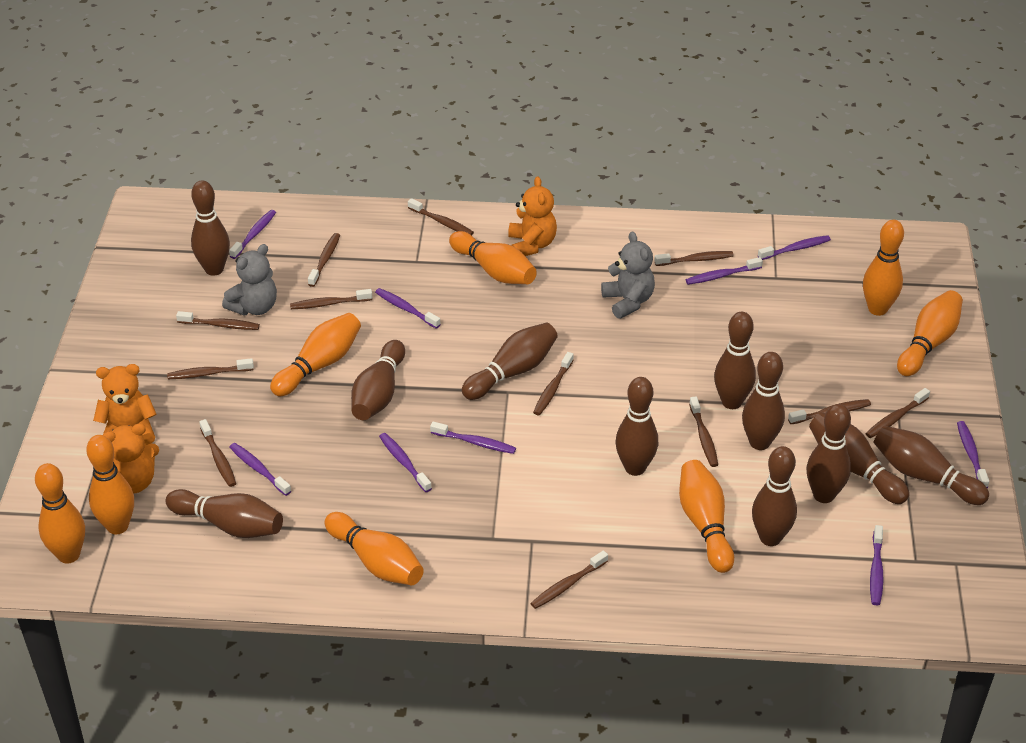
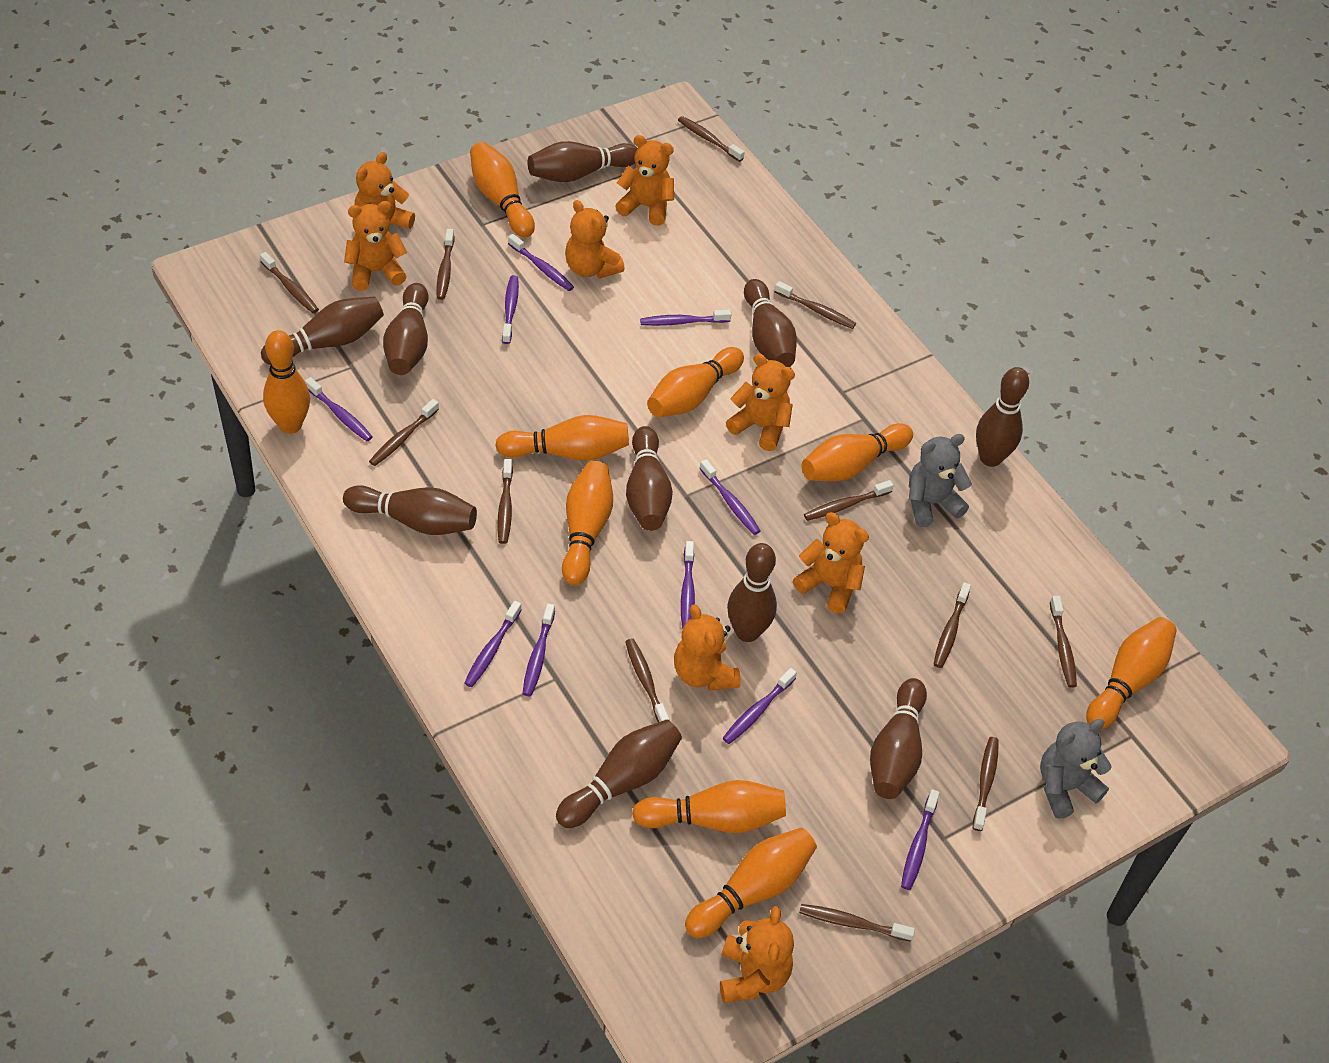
brown bowling pin: [166,489,283,538] [191,180,230,276] [351,340,405,420] [462,323,558,400] [616,377,658,476] [714,312,756,409] [742,352,785,450] [752,446,797,546] [807,404,851,503] [809,412,909,504] [873,426,989,505] = 11 -> [261,296,384,365] [343,485,477,535] [383,283,428,375] [527,141,637,182] [556,720,682,828] [626,426,673,531] [727,543,777,642] [744,279,797,367] [870,678,927,799] [976,367,1029,467] = 10
orange bowling pin: [35,463,85,564] [86,435,134,534] [270,313,361,396] [324,512,424,585] [449,231,537,284] [679,460,734,573] [863,220,904,316] [897,290,963,376] = 8 -> [263,330,310,434] [470,142,535,238] [495,415,629,460] [562,461,613,586] [632,780,786,833] [647,347,744,417] [685,828,817,938] [801,423,913,481] [1086,617,1177,729] = 9
orange teddy bear: [93,364,156,445] [103,423,159,494] [508,176,557,256] = 3 -> [344,201,407,291] [355,152,415,235] [565,200,625,278] [615,135,674,226] [674,604,741,691] [720,906,794,1003] [726,354,795,451] [793,512,869,613] = 8
purple toothbrush: [229,210,276,259] [229,443,291,496] [375,288,441,329] [379,433,432,492] [430,421,516,454] [686,257,763,285] [758,235,831,260] [870,525,883,605] [957,421,989,488] = 9 -> [305,377,373,441] [464,601,522,687] [502,275,519,344] [508,234,574,291] [522,603,555,696] [640,310,731,326] [681,541,695,629] [699,459,760,535] [723,668,797,744] [901,789,940,890] = 10

